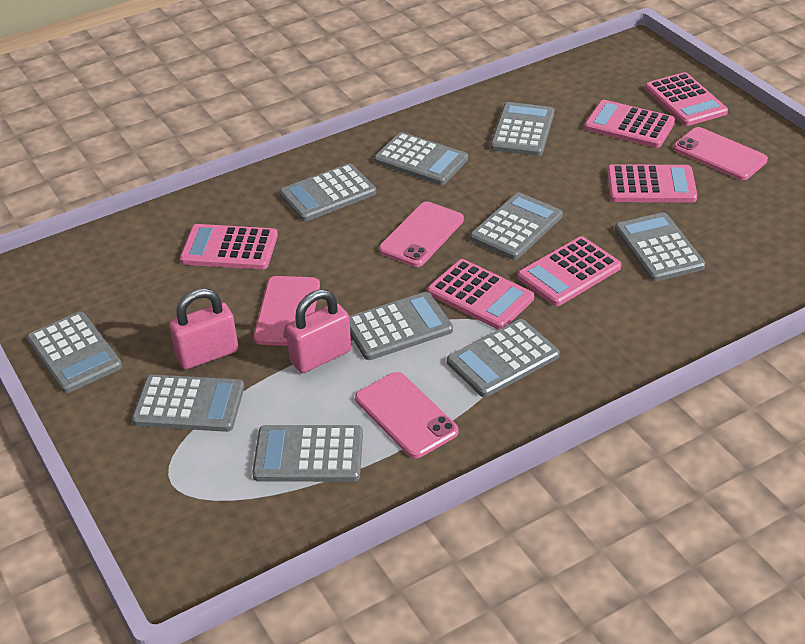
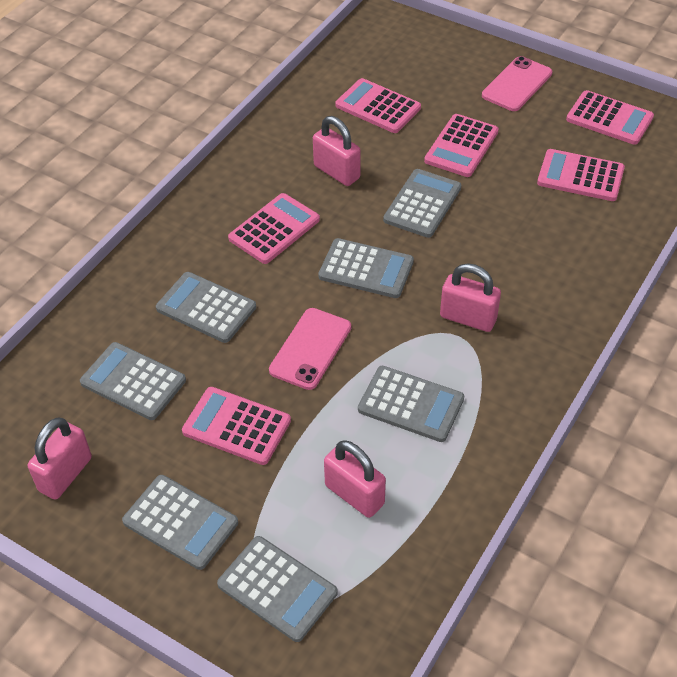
grey calculator: [27,312,122,393] [132,374,244,432] [252,425,363,482] [279,163,376,221] [349,292,453,360] [374,132,468,185] [447,319,560,397] [470,192,563,260] [490,102,554,156] [615,212,705,282] = 10 -> [80,342,186,420] [122,475,238,570] [156,272,256,343] [217,536,338,642] [318,238,414,298] [358,366,464,442] [383,169,461,238] = 7
pink padlock: [169,288,239,370] [286,289,351,373] = 2 -> [28,418,92,500] [313,116,361,186] [324,440,386,518] [440,263,501,332] = 4
pink phone: [254,276,320,346] [355,372,459,458] [379,202,464,267] [673,127,768,180] = 4 -> [269,308,351,390] [482,56,552,111] = 2

